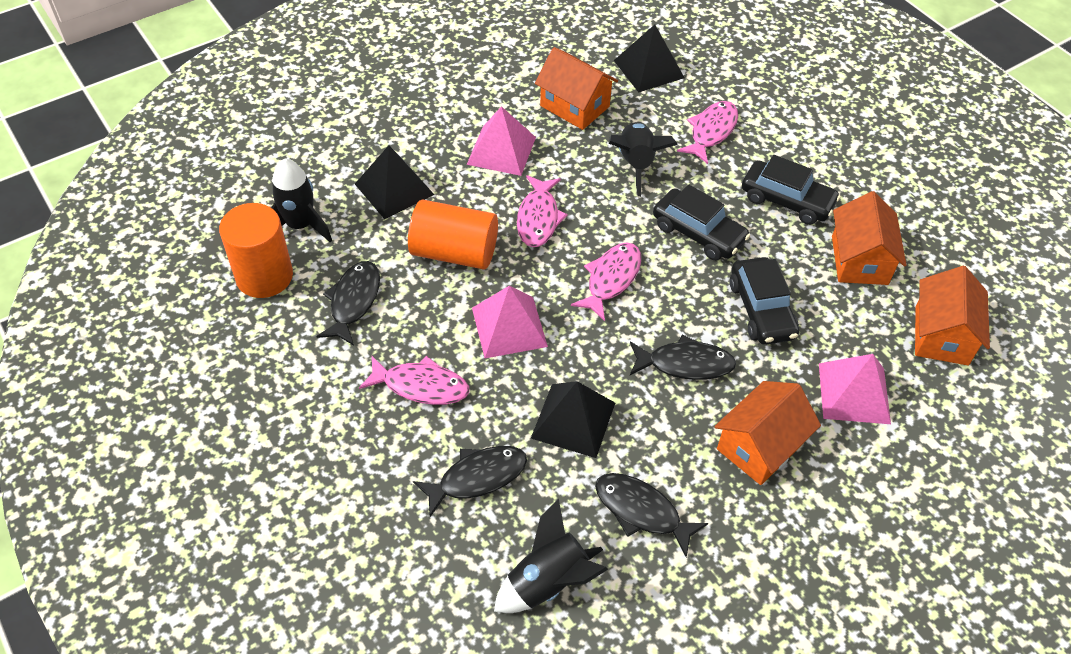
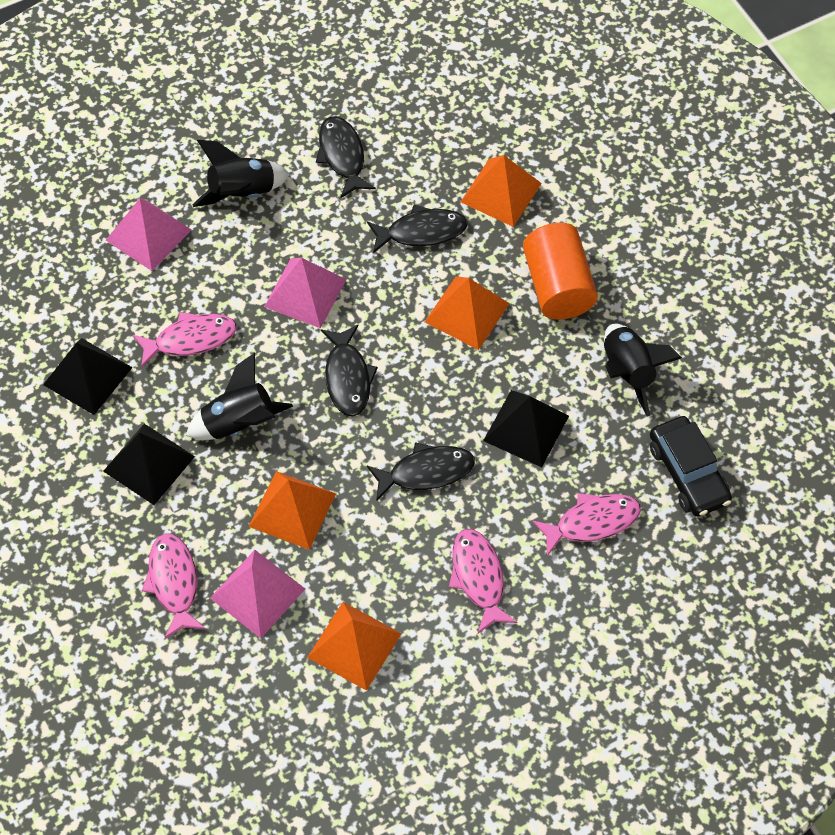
black car: [653,184,750,260] [730,257,799,345] [742,155,841,225] = 3 -> [650,416,732,517] = 1
orange cylinder: [219,203,293,298] [408,200,498,269] = 2 -> [523,223,598,320] = 1
orange house: [535,47,618,130] [714,381,821,485] [832,191,907,285] [915,266,990,366] = 4 -> none = 0
orange pyramid: none = 0 -> [249,471,336,550] [307,602,401,691] [425,276,510,350] [461,155,542,227] = 4

